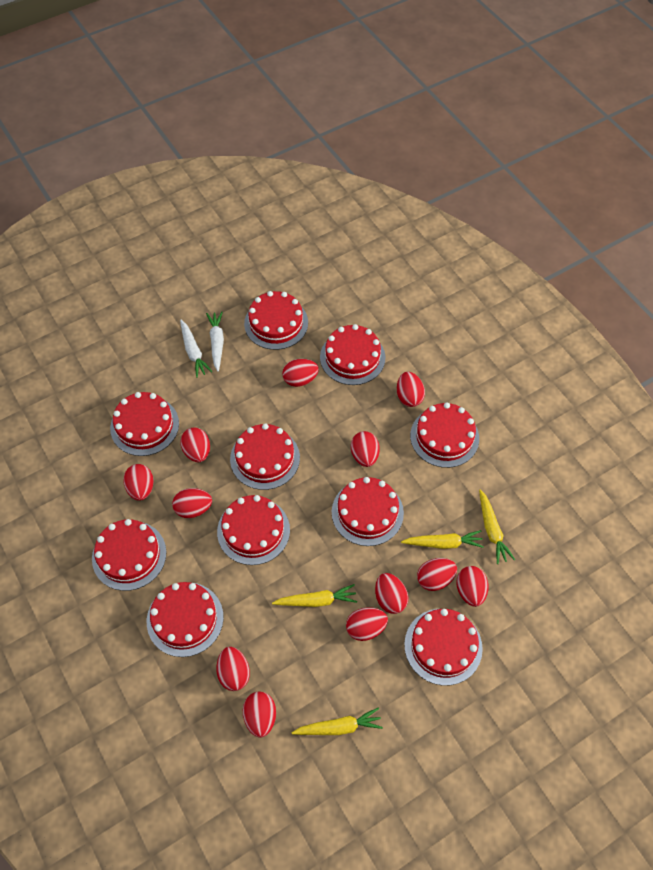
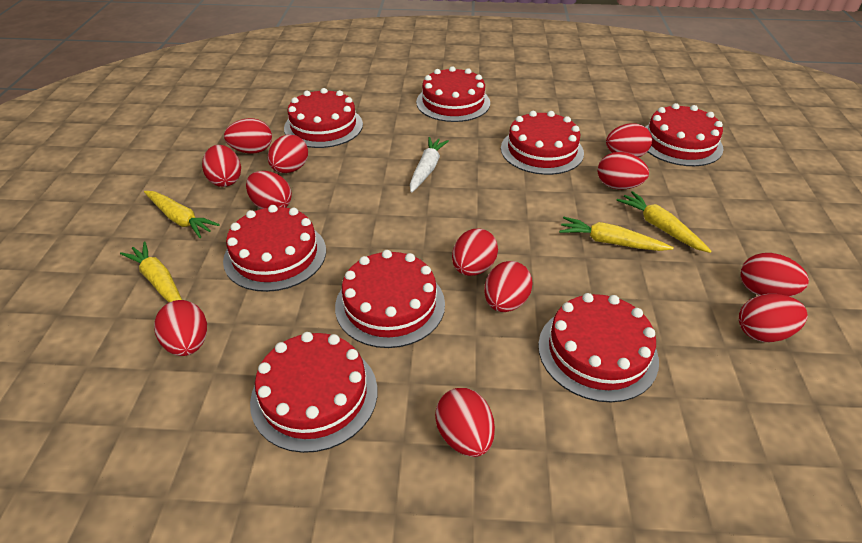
red cake: [92,519,167,591] [110,392,179,456] [147,582,224,657] [217,495,290,565] [230,423,300,490] [244,291,308,350] [320,324,385,385] [332,477,404,546] [404,609,483,686] [410,402,479,468] = 10 -> [223,205,326,292] [250,332,377,453] [284,88,363,148] [335,250,445,348] [416,66,490,122] [501,111,584,175] [538,293,659,402] [646,103,724,166] = 8
white carrot: [180,320,213,378] [206,312,224,372] = 2 -> [410,137,449,193] = 1

